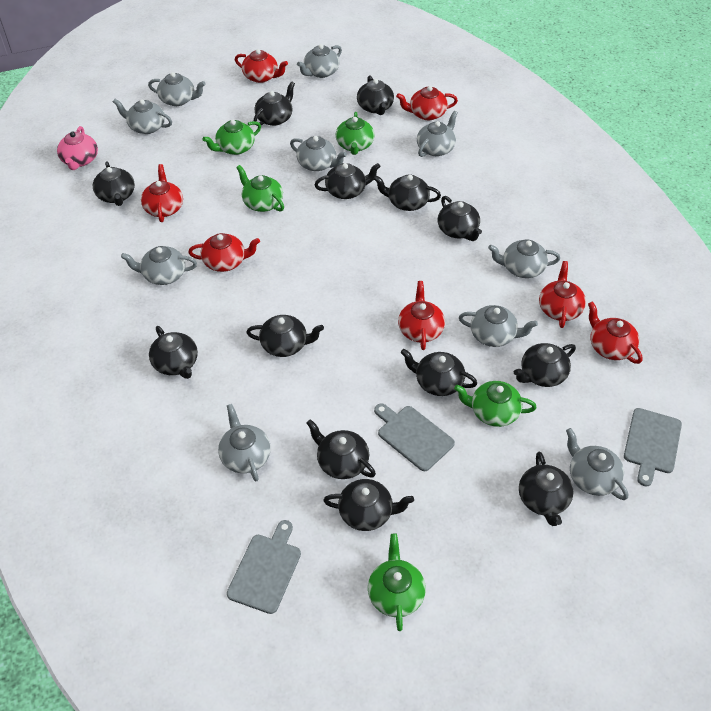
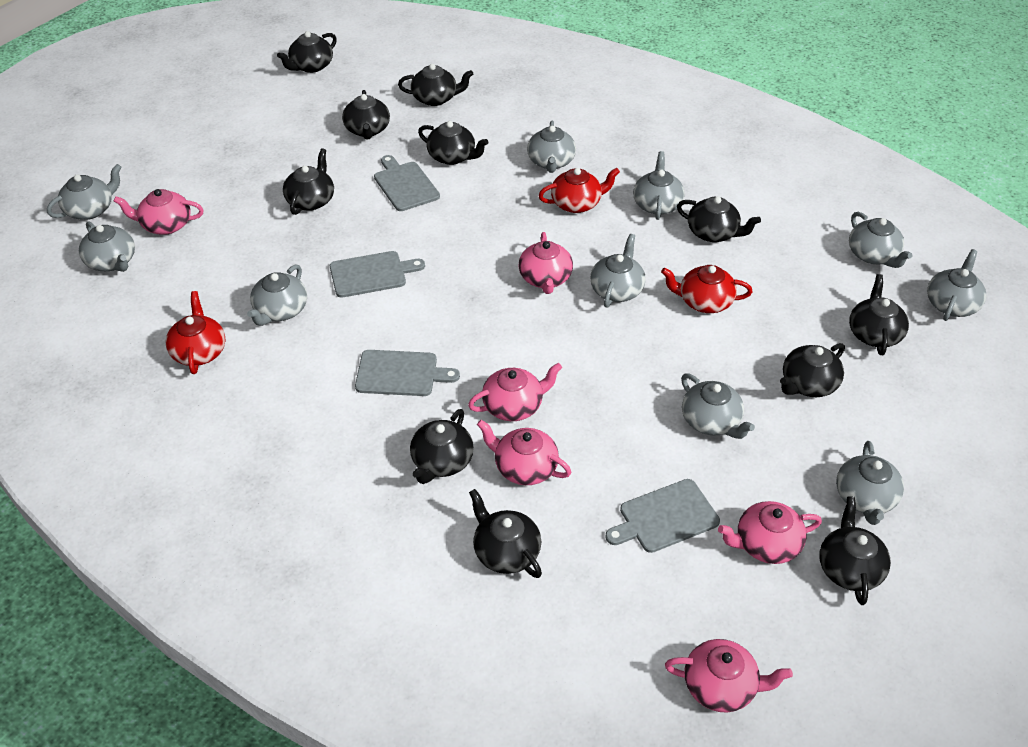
black teapot: [93,162,135,206] [149,326,198,379] [246,315,324,357] [254,81,295,126] [307,419,376,479] [315,163,381,199] [323,479,414,531] [357,76,394,115] [374,175,441,211] [401,349,477,396] [438,196,482,241] [514,343,576,387] [519,452,574,526] = 13 -> [277,31,337,73] [283,148,334,215] [342,90,390,139] [398,64,473,106] [410,409,474,484] [418,121,488,165] [469,489,542,578] [677,196,761,242] [780,343,845,397] [819,496,891,605] [849,274,909,355] = 11
green teapot: [202,120,261,155] [236,165,284,212] [336,112,375,155] [368,534,426,631] [454,381,537,427] = 5 -> none = 0
grey cutting board: [227,520,301,614] [374,403,455,471] [624,408,682,487] = 3 -> [330,251,425,298] [355,350,460,396] [374,155,440,211] [605,479,720,553] = 4
pink teapot: [57,126,98,170] = 1 -> [114,189,204,235] [468,363,562,421] [477,420,572,485] [519,232,573,294] [665,639,793,712] [718,501,822,564] = 6
red teapot: [141,164,183,222] [188,233,260,272] [235,49,288,83] [396,86,458,120] [398,281,445,350] [539,261,586,328] [588,301,643,364] = 7 -> [166,291,226,374] [538,168,620,213] [661,265,752,313] = 3

